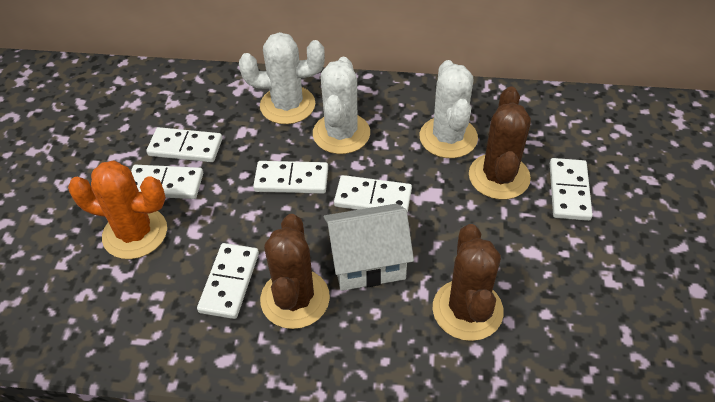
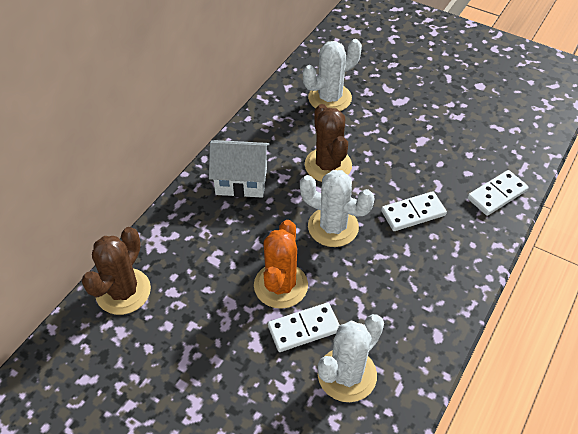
brown cactus: [260,214,330,329] [433,224,504,341] [469,87,531,200] = 3 -> [82,227,151,315] [305,104,352,182] = 2
white domino: [131,165,203,199] [146,127,222,162] [197,243,259,319] [253,161,328,194] [334,175,412,214] [550,158,593,221] = 6 -> [268,302,339,352] [381,191,447,231] [467,170,529,216] = 3

